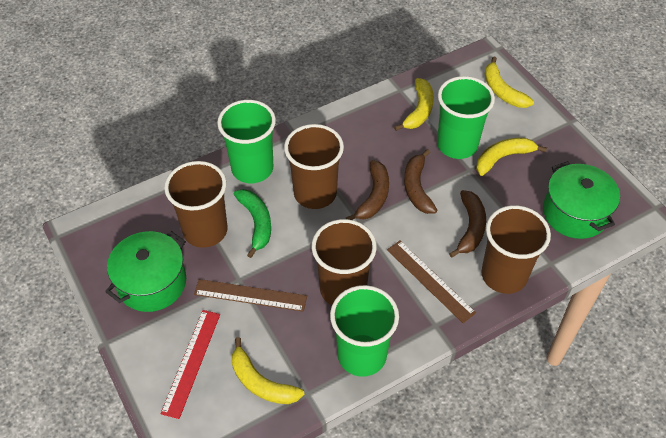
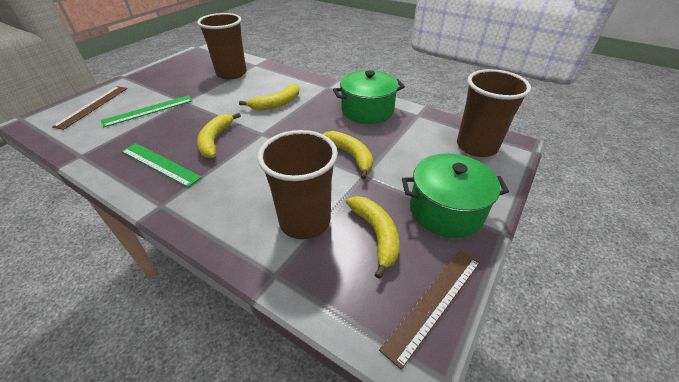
brown banana: [346,160,389,220] [404,149,437,214] [449,190,486,258] = 3 -> none = 0
brown cup: [164,161,227,248] [284,124,344,209] [312,219,377,305] [481,205,551,294] = 4 -> [197,13,247,80] [257,130,338,239] [457,69,531,157] = 3
green banana: [234,189,271,258] = 1 -> none = 0
green cup: [217,100,276,183] [330,285,399,377] [437,76,495,159] = 3 -> none = 0
green ruler: none = 0 -> [101,95,192,127] [121,143,202,187] = 2
red ruler: [161,310,220,419] = 1 -> none = 0

